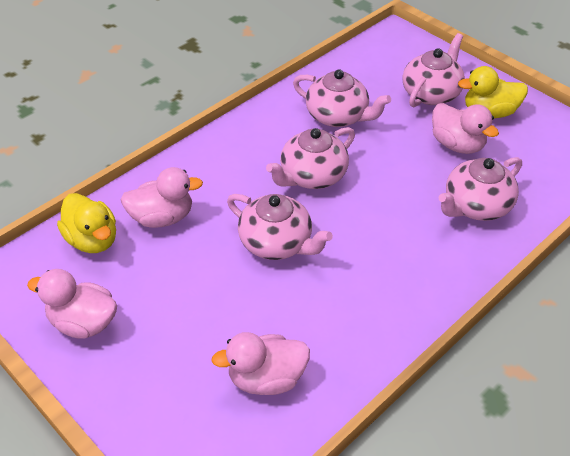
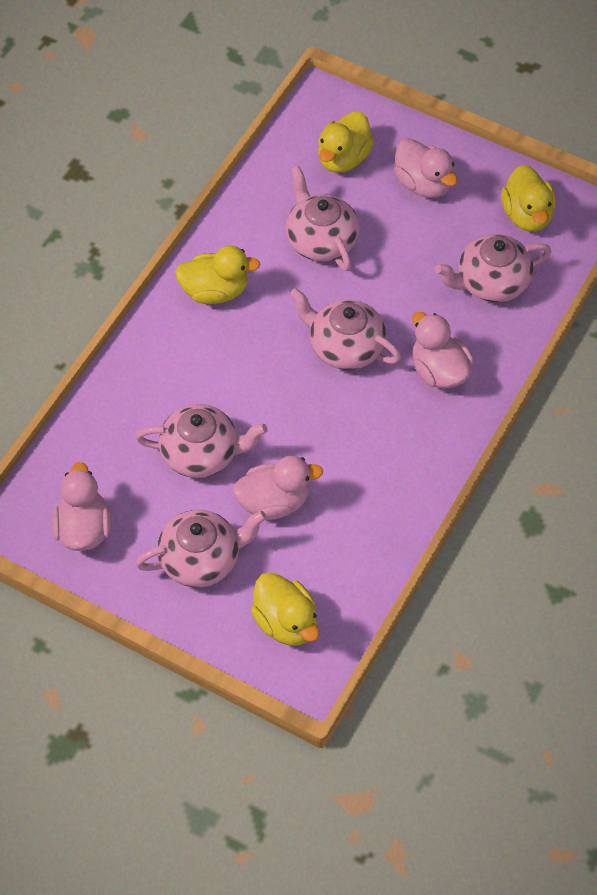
yellow duck: [57,193,116,253] [458,66,528,118] = 2 -> [175,246,260,304] [251,572,319,646] [318,111,374,173] [501,165,556,232] = 4

